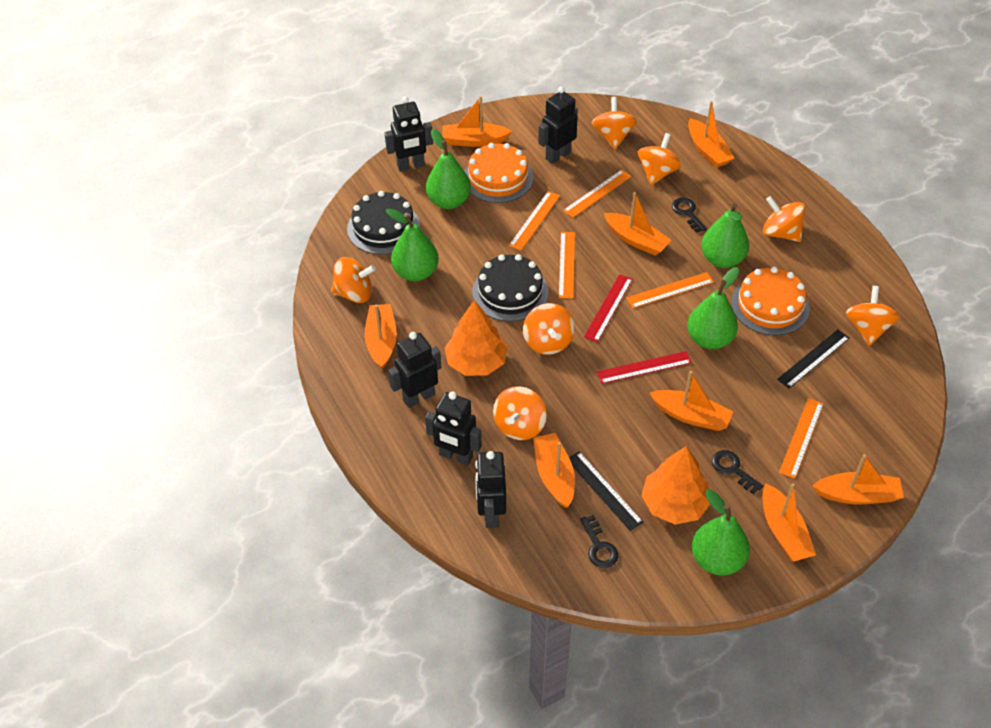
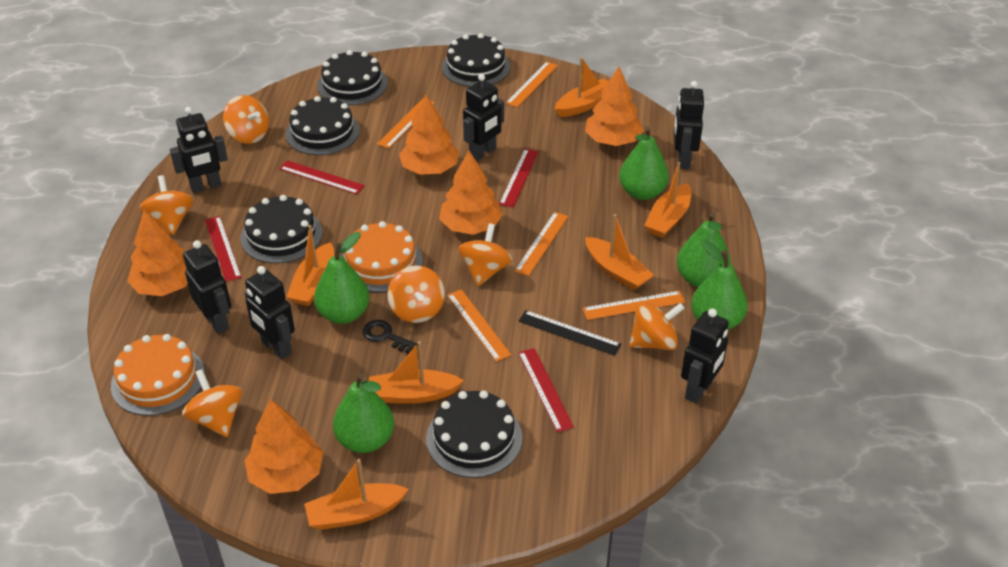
black cake: [347,191,420,254] [472,254,549,322] = 2 -> [240,195,323,263] [285,96,360,155] [317,50,388,105] [426,390,522,478] [442,33,511,87] = 5
black key: [580,515,618,568] [672,198,707,233] [712,450,763,494] = 3 -> [363,320,418,354] = 1
black robot: [385,96,433,171] [388,332,441,408] [425,392,482,466] [475,451,506,528] [538,87,578,164] = 5 -> [170,107,228,193] [183,240,231,334] [244,266,295,359] [463,74,504,161] [674,81,704,169] [681,309,729,404] = 6
black ruler: [569,451,643,531] [777,329,850,388] = 2 -> [519,310,621,356] = 1
orange boat: [365,304,397,369] [442,96,512,147] [533,433,575,508] [604,192,672,256] [650,371,733,431] [688,101,734,168] [762,483,816,562] [812,454,904,504] = 8 -> [286,225,334,306] [304,459,409,530] [369,341,464,404] [555,57,608,117] [585,214,654,290] [644,162,691,238] = 6
orange spinning top: [331,257,376,303] [493,386,547,440] [523,303,575,355] [592,97,637,149] [638,133,682,185] [763,196,806,242] [846,286,900,346] = 7 -> [139,175,194,235] [182,369,242,437] [223,95,269,144] [387,265,445,323] [458,223,512,286] [629,301,685,350] = 6
orange tree: [445,300,508,376] [641,446,710,525] = 2 -> [127,210,188,296] [244,399,323,494] [399,94,459,175] [439,151,503,235] [585,67,644,146] = 5
red ruler: [584,274,633,342] [597,351,692,384] = 2 -> [205,216,242,282] [279,160,365,194] [499,149,539,208] [518,348,574,432] = 4

